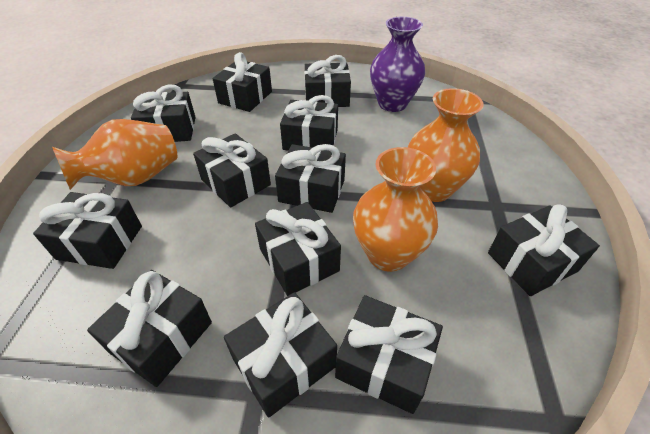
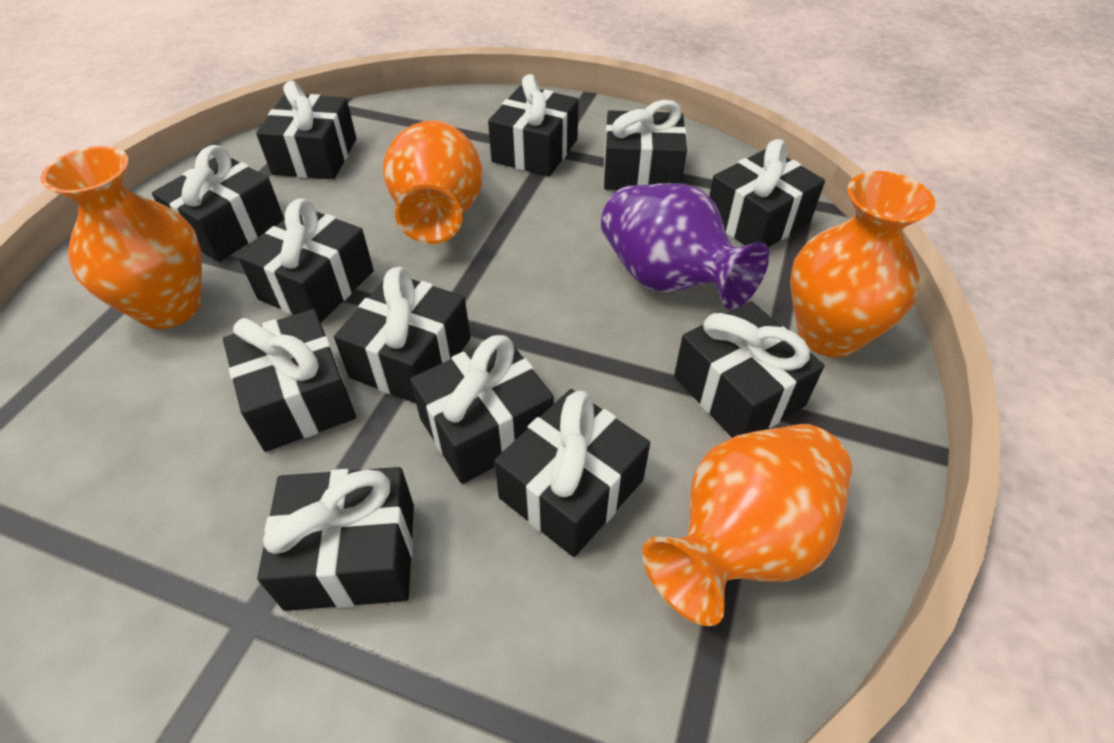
orange vase: [52,119,177,190] [353,147,438,272] [408,88,484,202] = 3 -> [40,146,202,329] [383,120,483,244] [642,424,852,626] [790,171,935,357] = 4

